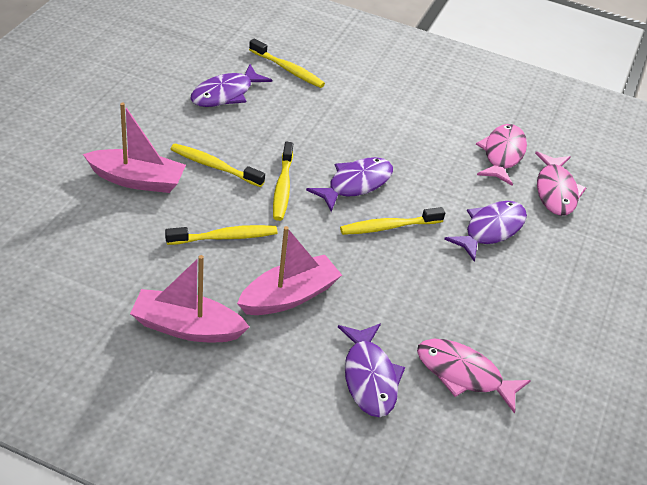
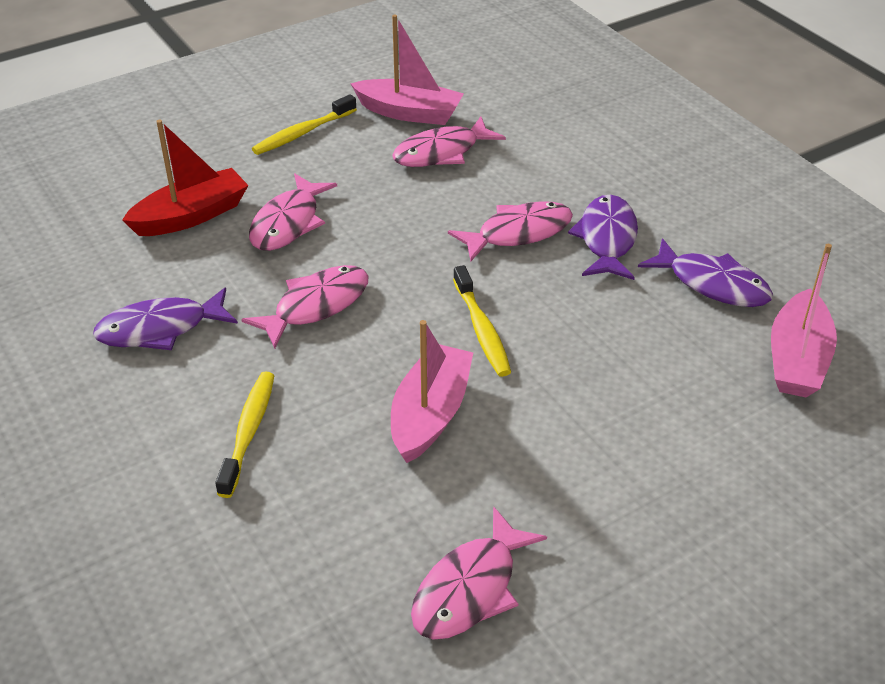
pink fish: [417,339,531,414] [476,124,527,186] [535,151,586,216] = 3 -> [241,265,368,349] [249,173,337,251] [392,117,506,167] [411,506,547,640] [448,201,573,262] = 5
purple fish: [190,64,272,107] [306,157,393,212] [338,323,405,417] [444,201,527,262] = 4 -> [93,287,238,350] [568,195,638,280] [638,238,773,307] = 3
red boat: none = 0 -> [122,120,249,236] = 1
yellow toothbrush: [165,225,277,245] [171,144,265,187] [249,38,325,88] [273,142,293,221] [340,207,445,235] = 5 -> [215,372,274,498] [252,94,357,155] [453,265,511,377] = 3

